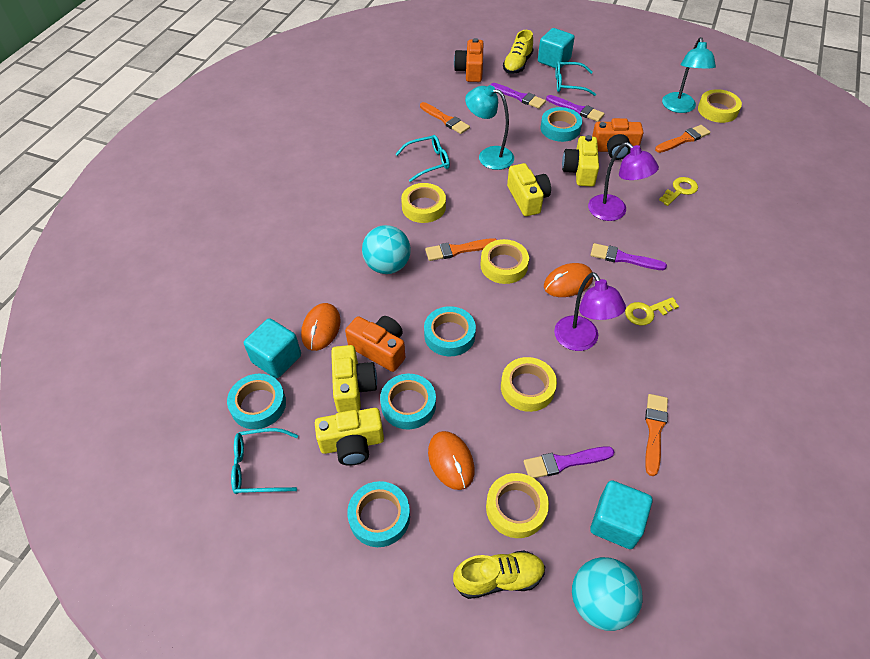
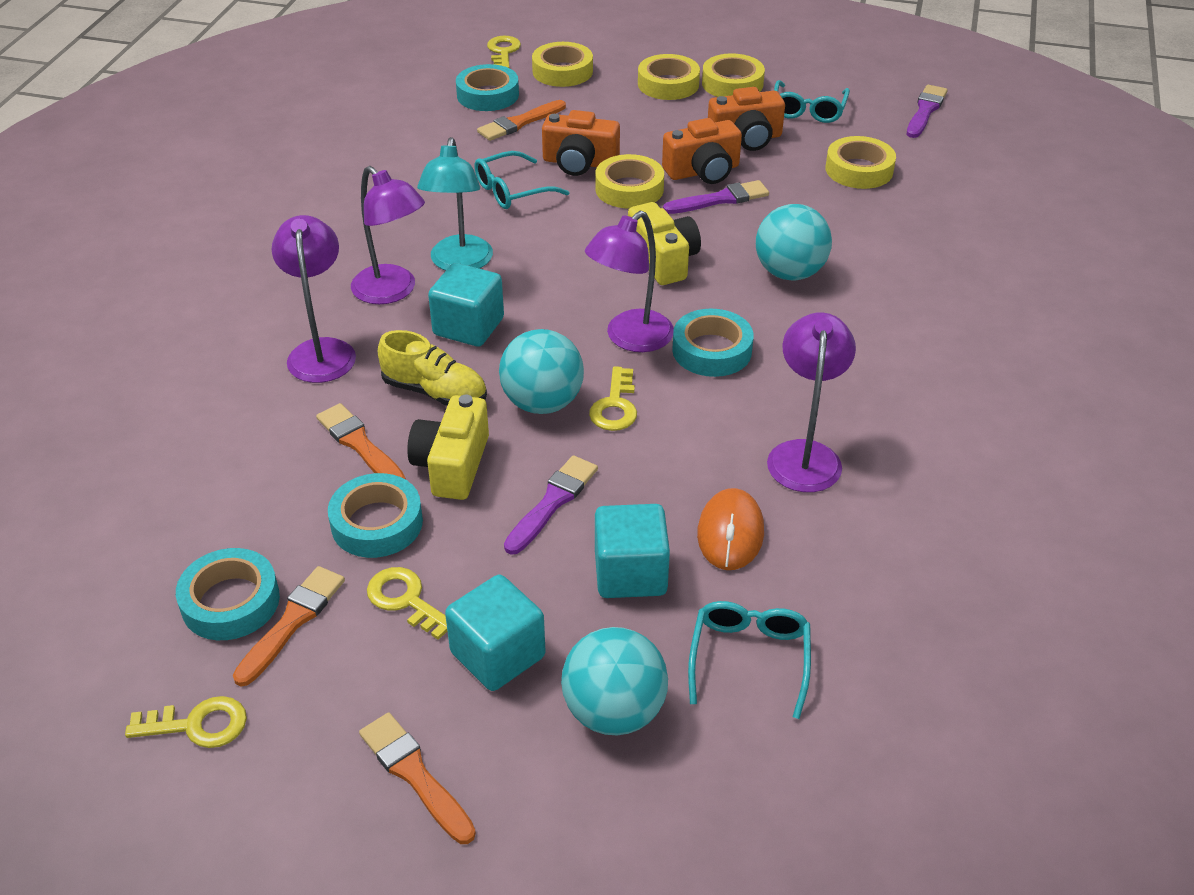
orange mouse: [301,303,341,351] [428,431,475,490] [544,263,593,297] = 3 -> [697,488,764,570] = 1
purple brush: [490,83,546,109] [524,446,614,478] [546,95,605,122] [590,243,667,270] = 4 -> [504,455,598,555] [663,180,769,214] [907,85,948,138] = 3
purple lamp: [554,272,626,351] [588,142,659,221] = 2 -> [272,215,356,383] [351,166,425,304] [585,211,674,352] [767,312,856,492] = 4
turquoise ball: [362,225,411,274] [572,557,643,631] = 2 -> [499,329,584,414] [561,627,668,735] [756,204,832,280] = 3
turquoise lamp: [465,85,514,170] [662,37,716,113] = 2 -> [417,137,493,271] = 1
turquoise tape: [227,374,286,429] [347,481,410,547] [380,374,436,430] [424,306,476,356] [541,107,582,142] = 5 -> [176,548,280,640] [328,473,423,558] [456,64,519,111] [672,309,754,377] = 4
yellow camera: [315,408,384,466] [331,345,377,413] [507,163,551,216] [562,135,599,186] = 4 -> [407,394,489,500] [628,202,701,285] = 2
yellow key: [625,297,679,326] [659,177,698,206] = 2 -> [125,696,247,748] [367,567,447,640] [487,36,521,68] [589,366,637,431] = 4
yellow shoe: [453,550,545,599] [503,30,534,74] = 2 -> [378,330,487,406] = 1

